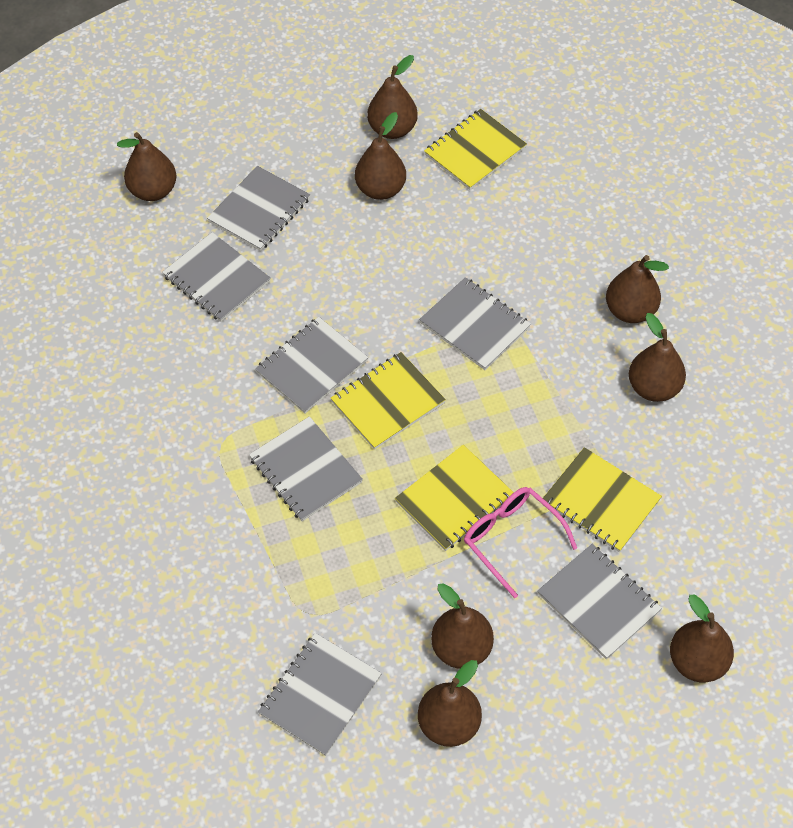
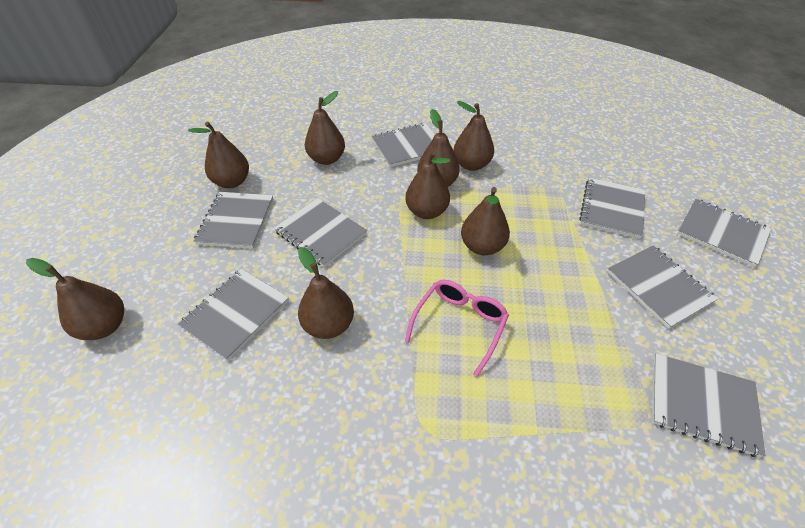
grey notebook: [162,232,271,322] [207,166,310,251] [249,416,363,522] [255,317,368,413] [258,633,382,756] [419,277,531,370] [537,544,662,659] = 7 -> [178,269,289,361] [194,192,273,248] [274,198,367,267] [371,123,435,167] [580,178,645,239] [607,246,718,329] [652,353,766,457] [677,199,771,267] = 8
yellow notebook: [331,352,446,450] [395,445,514,551] [424,109,527,190] [543,447,662,552] = 4 -> none = 0

